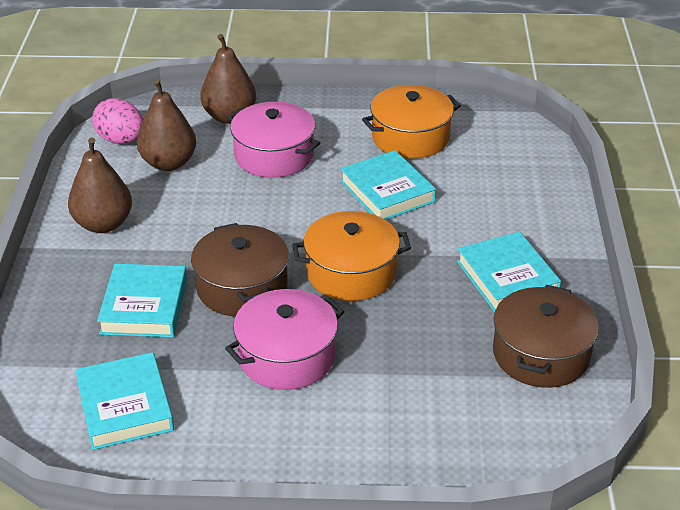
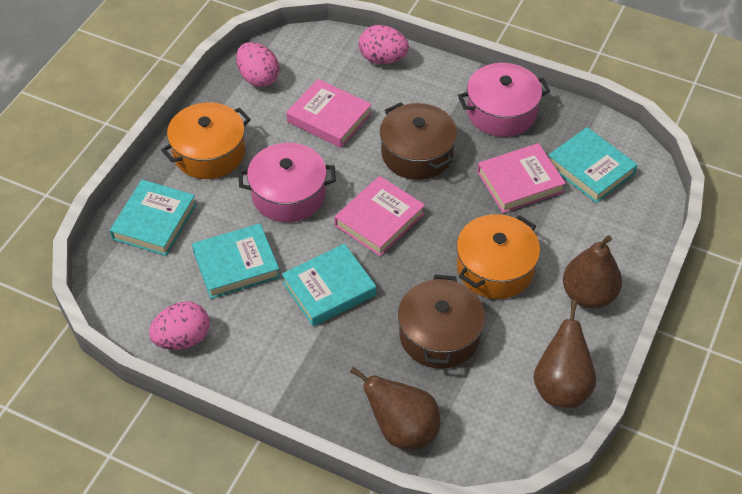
pink book: none = 0 -> [286,79,372,148] [334,176,425,256] [477,143,566,213] = 3
pink egg: [92,98,143,144] = 1 -> [149,301,210,350] [236,42,279,87] [359,25,409,64] = 3

